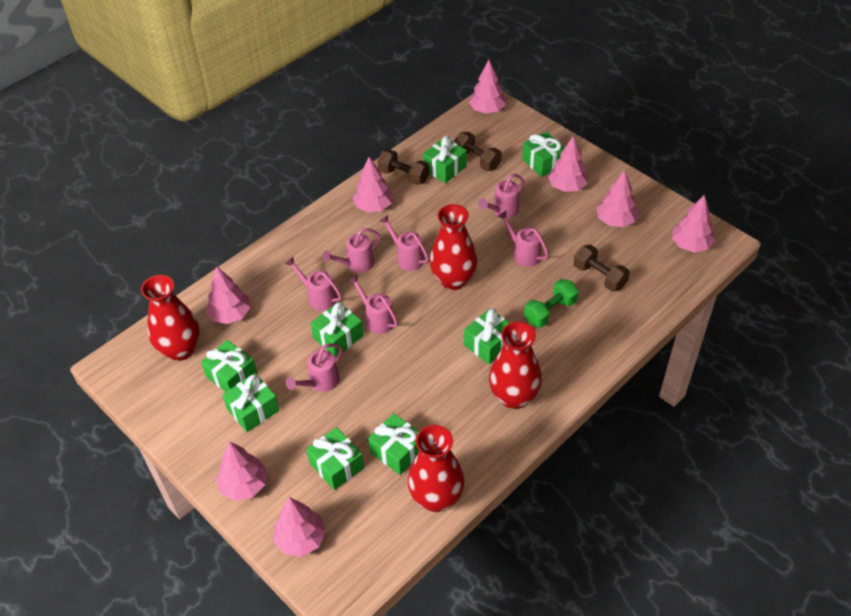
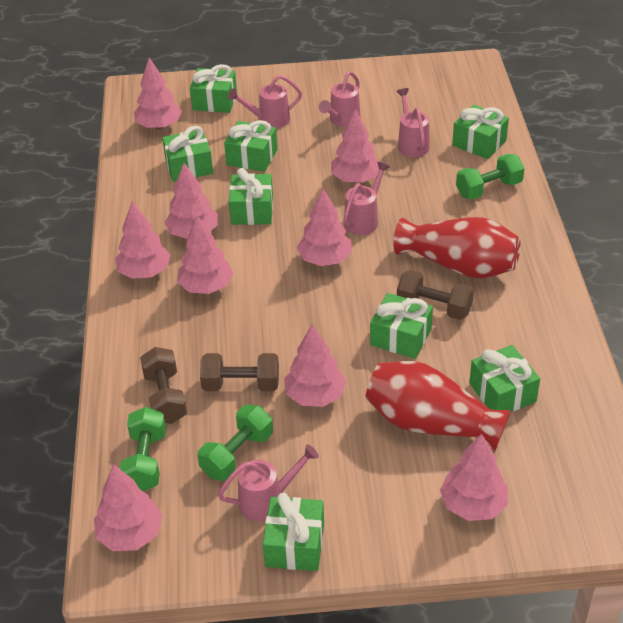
green dumbbell: [524,279,579,328] = 1 -> [120,407,166,491] [197,405,273,481] [456,154,525,200] = 3
pink tree: [206,266,251,324] [216,441,267,501] [273,497,326,557] [353,157,393,212] [469,60,506,114] [548,136,588,192] [596,170,638,227] [672,195,715,252] = 8 -> [94,464,163,551] [115,201,171,279] [134,58,182,129] [164,163,218,239] [177,216,234,294] [284,324,346,407] [297,188,352,266] [331,109,379,183] [440,433,508,521] = 9
pink watering can: [285,257,342,311] [286,344,343,392] [322,228,381,273] [348,274,398,334] [380,215,429,271] [478,174,524,218] [497,211,549,267] = 7 -> [218,444,319,521] [228,75,302,128] [319,71,361,127] [343,162,390,235] [396,88,430,157] = 5
red vase: [141,275,200,361] [408,425,465,512] [430,204,477,290] [489,322,542,409] = 4 -> [365,361,511,451] [393,217,520,278] = 2

